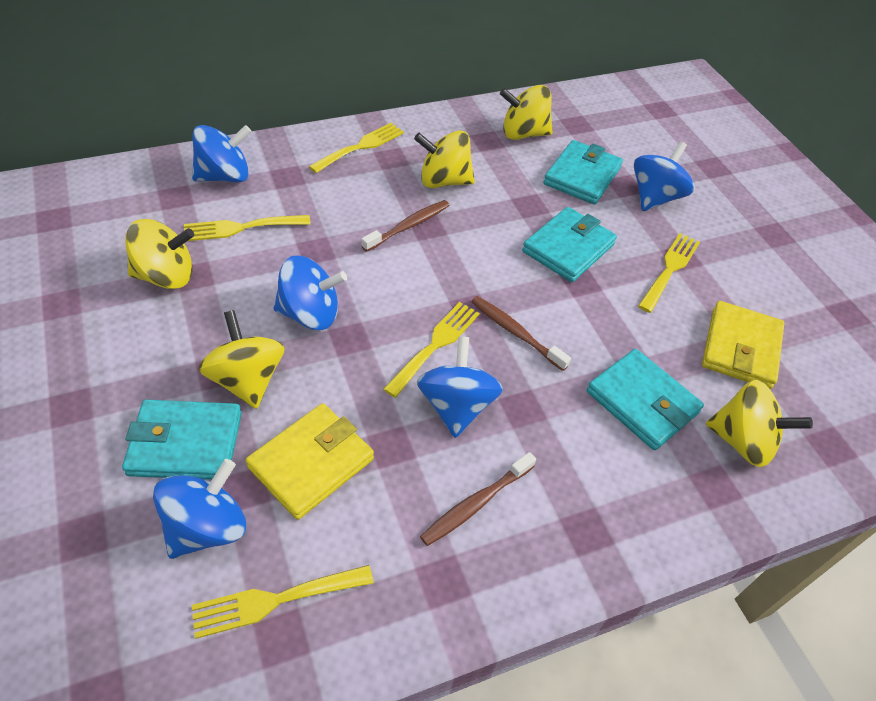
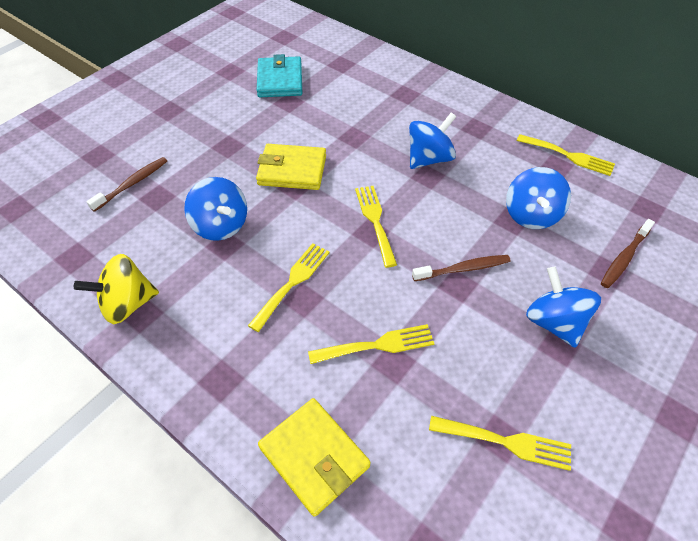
blue spinning top: [153,459,246,559] [192,125,252,182] [273,255,347,330] [417,336,503,438] [634,141,694,211] = 5 -> [184,177,247,241] [409,113,456,169] [506,167,571,229] [526,266,601,348] = 4
turquoise wallet: [122,400,242,480] [522,207,617,282] [543,140,623,205] [587,349,704,450] = 4 -> [257,54,302,97] = 1
yellow spinning top: [125,219,194,289] [198,310,285,409] [414,131,475,188] [500,85,553,140] [706,380,813,467] = 5 -> [74,254,159,324] = 1

